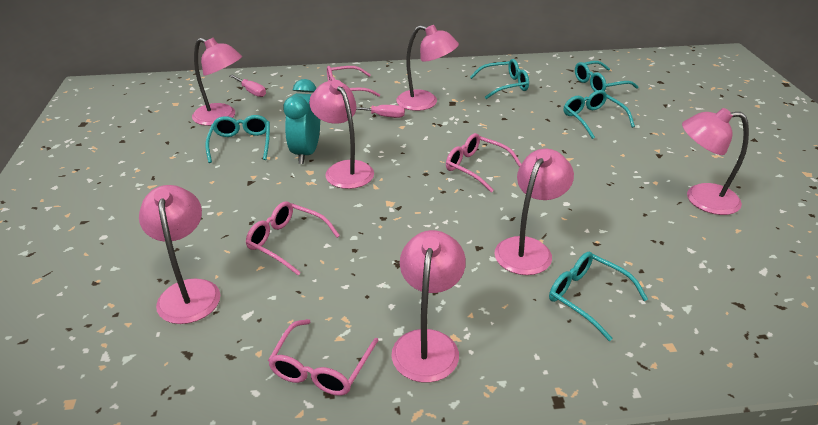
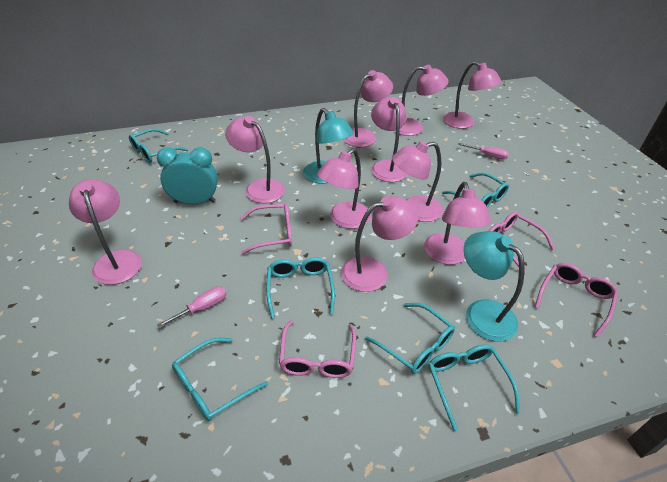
pink lamp: [139,185,220,324] [192,38,242,126] [309,80,374,189] [391,230,466,383] [396,25,459,111] [495,149,574,275] [682,108,749,215] = 7 -> [69,179,142,285] [225,116,285,203] [317,148,371,229] [341,196,418,292] [343,70,393,147] [371,97,408,182] [392,141,443,222] [394,65,449,136] [424,182,491,265] [443,61,502,129] = 10
turquoise glasses: [205,115,270,163] [470,59,529,99] [549,252,648,341] [564,90,635,139] [575,61,638,92] = 5 -> [129,129,188,163] [172,338,268,421] [266,257,335,319] [365,303,455,374] [428,344,520,431] [442,173,509,208] = 6
turquoise lamp: none = 0 -> [303,108,354,184] [464,231,525,342] = 2

